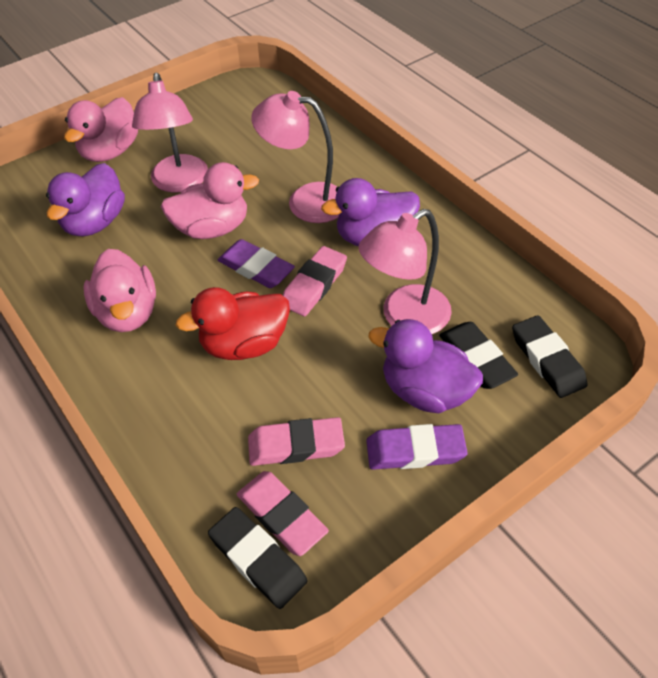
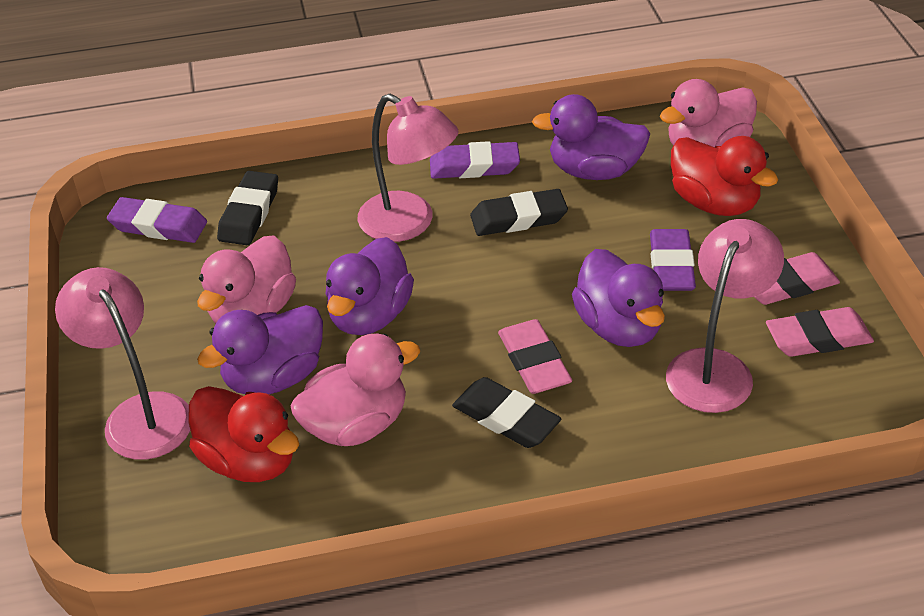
purple duck: [46,163,125,237] [321,178,420,246] [368,319,483,413] = 3 -> [197,305,323,394] [325,237,414,335] [532,94,650,180] [572,249,665,347] = 4
purple eraser: [218,239,295,288] [366,424,468,470] = 2 -> [107,197,207,243] [430,141,520,179] [650,229,696,291] = 3
red duck: [176,287,290,360] = 1 -> [188,386,299,482] [671,136,778,216] = 2

